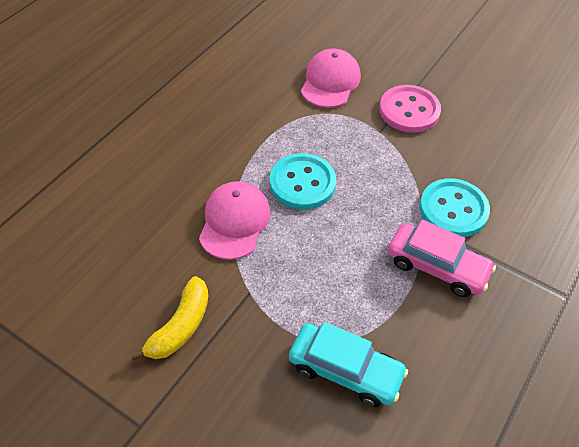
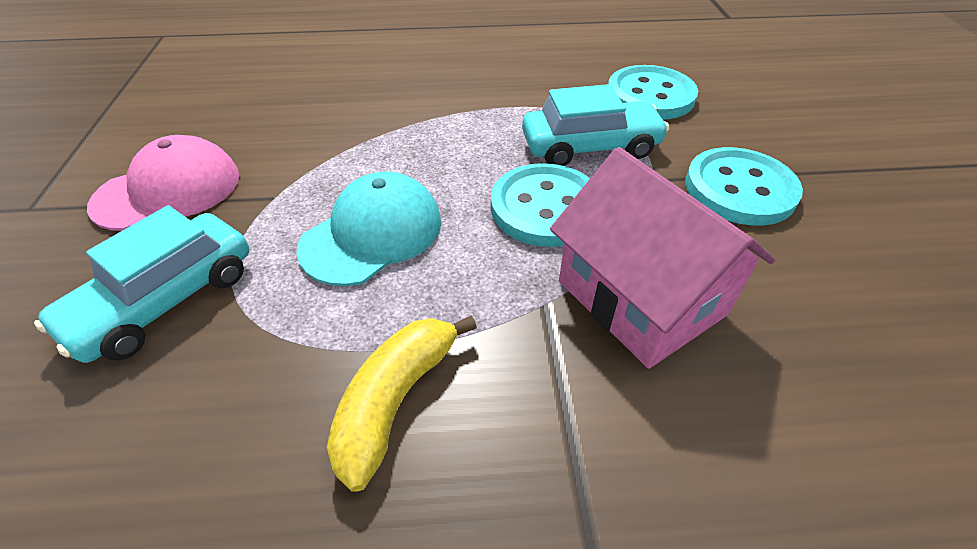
pink button: [379,85,441,133] = 1 -> none = 0
pink cap: [199,181,271,260] [301,49,361,108] = 2 -> [87,135,239,231] = 1
pink car: [388,219,496,297] = 1 -> none = 0
pink house: none = 0 -> [550,147,775,369] = 1
turquoise button: [270,153,336,210] [419,178,490,237] = 2 -> [491,163,590,247] [608,65,698,120] [685,147,803,226] = 3
turquoise cap: none = 0 -> [296,171,441,286] = 1
turquoise car: [289,322,408,407] = 1 -> [34,205,249,363] [522,84,669,166] = 2

